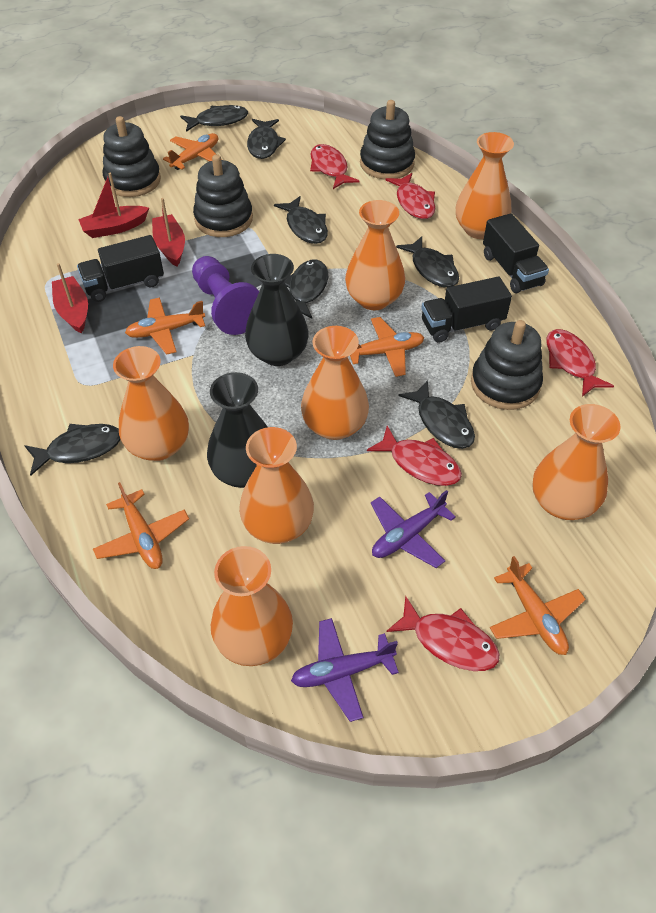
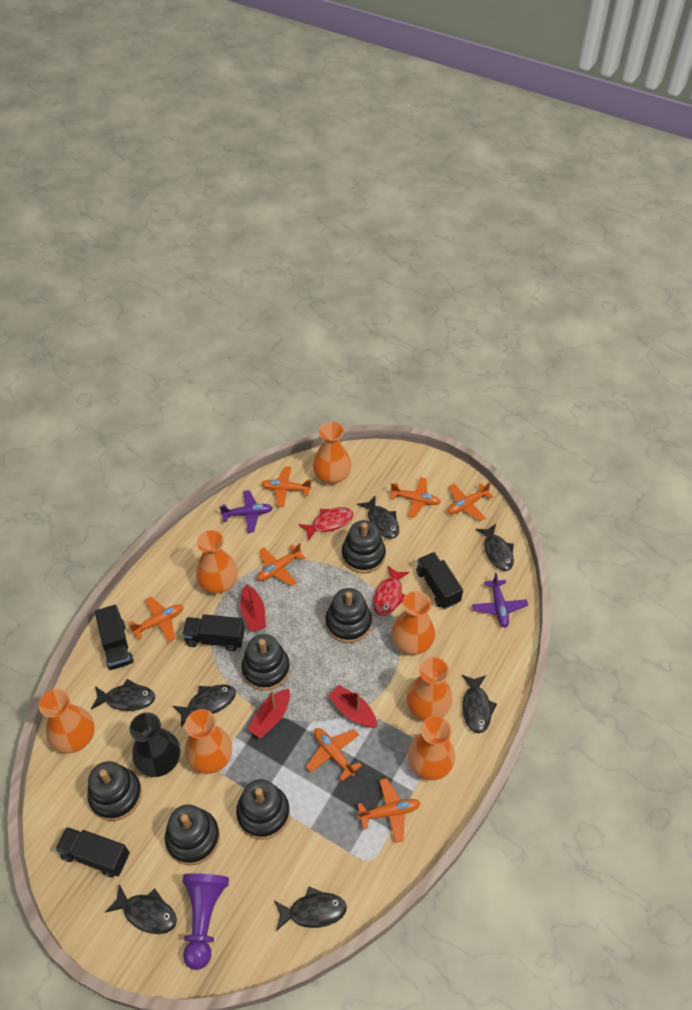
black stacking toy: [103,116,161,197] [193,154,253,237] [360,100,415,180] [471,320,543,410] = 4 -> [88,761,142,821] [165,804,220,865] [236,779,290,840] [241,634,290,691] [325,588,372,643] [342,520,386,573] = 6
black truck: [77,235,164,302] [421,277,512,343] [483,213,549,293] = 3 -> [55,827,130,877] [95,605,134,670] [182,614,245,651] [416,552,463,609] = 4
black vase: [207,372,267,488] [245,254,309,366] = 2 -> [129,712,180,777] = 1
orange plane: [93,482,189,569] [125,298,205,355] [163,133,222,170] [350,317,424,377] [490,556,586,655] = 5 -> [129,597,184,642] [257,543,305,586] [261,466,312,507] [306,728,362,781] [357,778,420,843] [390,477,441,518] [448,482,494,521] = 7
red fish: [310,144,360,189] [367,426,462,486] [386,173,435,219] [386,596,500,671] [547,329,614,397] = 5 -> [299,507,353,541] [373,565,409,616] = 2

